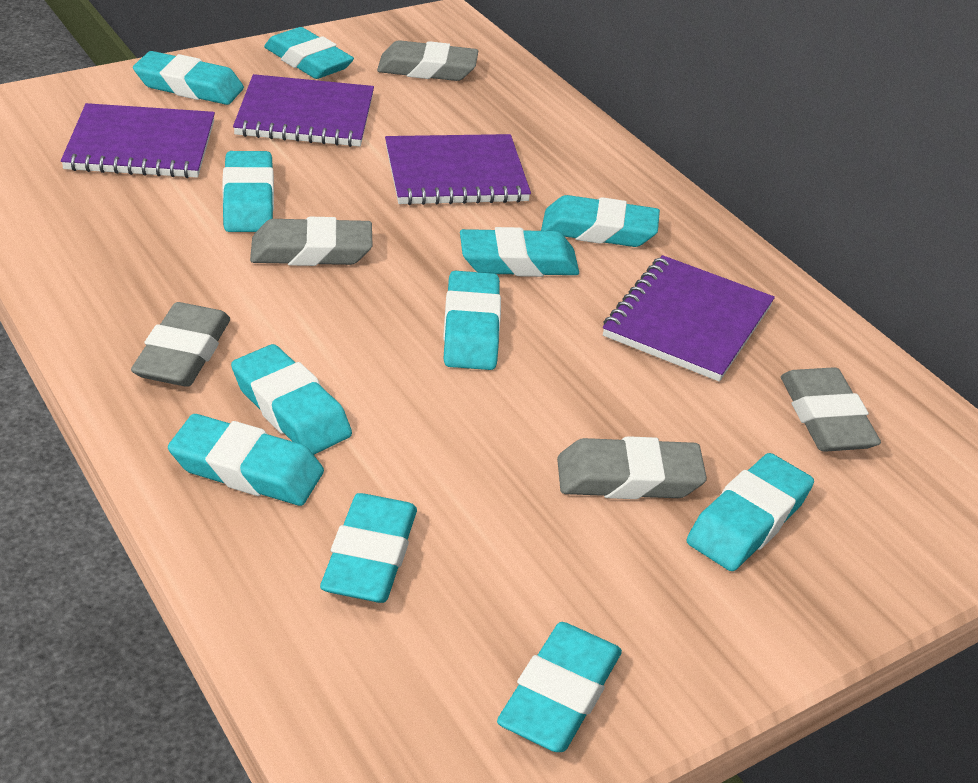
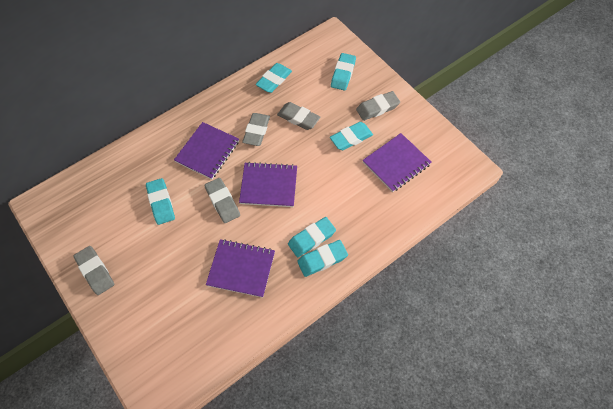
turquoise eraser: [133,51,244,105] [168,414,324,506] [222,151,274,232] [231,344,352,455] [264,27,354,79] [320,493,417,603] [443,271,501,370] [460,227,579,277] [497,622,622,752] [541,195,660,247] [687,453,814,571] = 11 -> [146,178,175,225] [256,63,292,93] [288,217,336,257] [297,240,348,277] [330,122,373,150] [331,53,356,91] = 6

